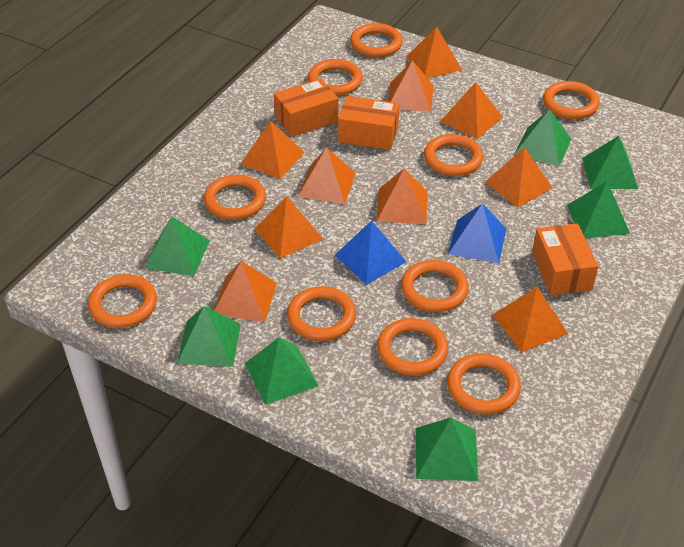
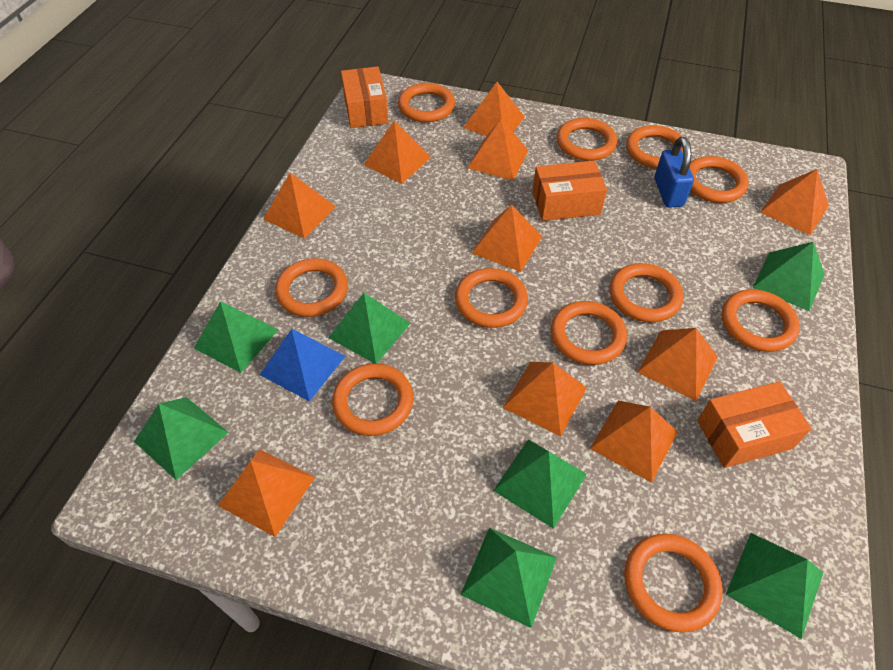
blue padlock: none = 0 -> [654,137,694,208] = 1
blue pyramid: [335,221,406,285] [448,203,506,263] = 2 -> [260,329,345,401] = 1
orange ring: [88,274,157,328] [204,175,266,220] [287,286,356,341] [308,59,363,96] [350,23,403,57] [377,318,449,376] [401,260,469,312] [424,134,483,176] [447,353,521,414] [543,81,600,119] = 10 -> [275,258,348,317] [332,363,414,436] [398,83,455,122] [455,268,528,328] [551,301,627,365] [557,118,617,161] [610,263,683,322] [624,534,723,633] [626,125,683,169] [689,156,749,203] [722,289,800,352] = 11

